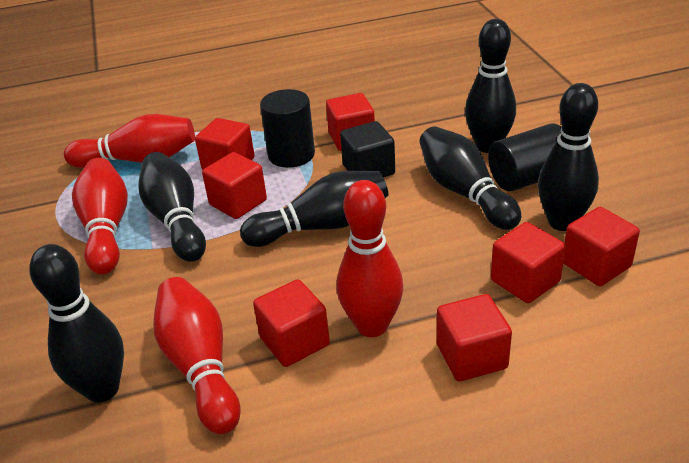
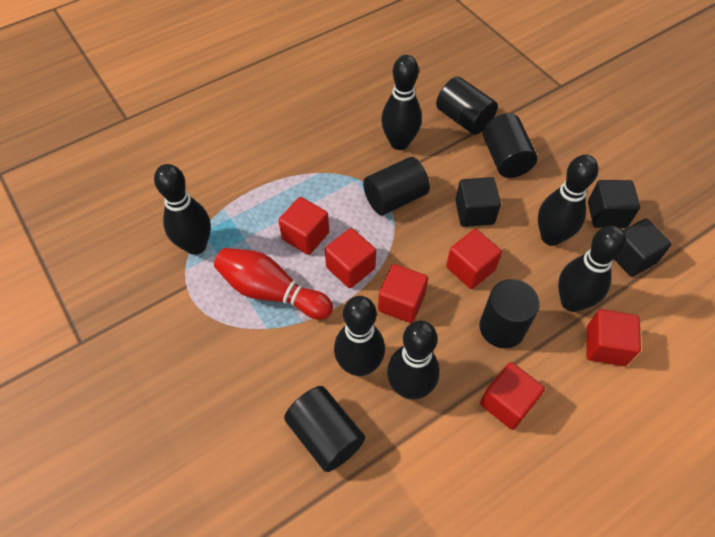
black cube: [340,121,395,177] = 1 -> [455,177,501,227] [588,180,640,228] [614,219,672,277] = 3
black cylinder: [260,89,315,168] [488,123,562,192] = 2 -> [284,386,365,472] [363,157,430,215] [436,77,498,135] [479,279,540,348] [483,113,537,178] = 5
red bowling pin: [64,114,195,168] [72,158,128,274] [153,277,241,434] [337,180,403,337] = 4 -> [214,248,333,319] = 1
red cube: [195,118,255,170] [202,152,267,219] [253,279,330,367] [326,93,375,151] [437,294,512,381] [491,222,566,303] [563,207,640,286] = 7 -> [278,197,329,255] [325,228,376,288] [378,264,428,323] [446,229,502,289] [480,362,545,430] [587,309,641,366] = 6

